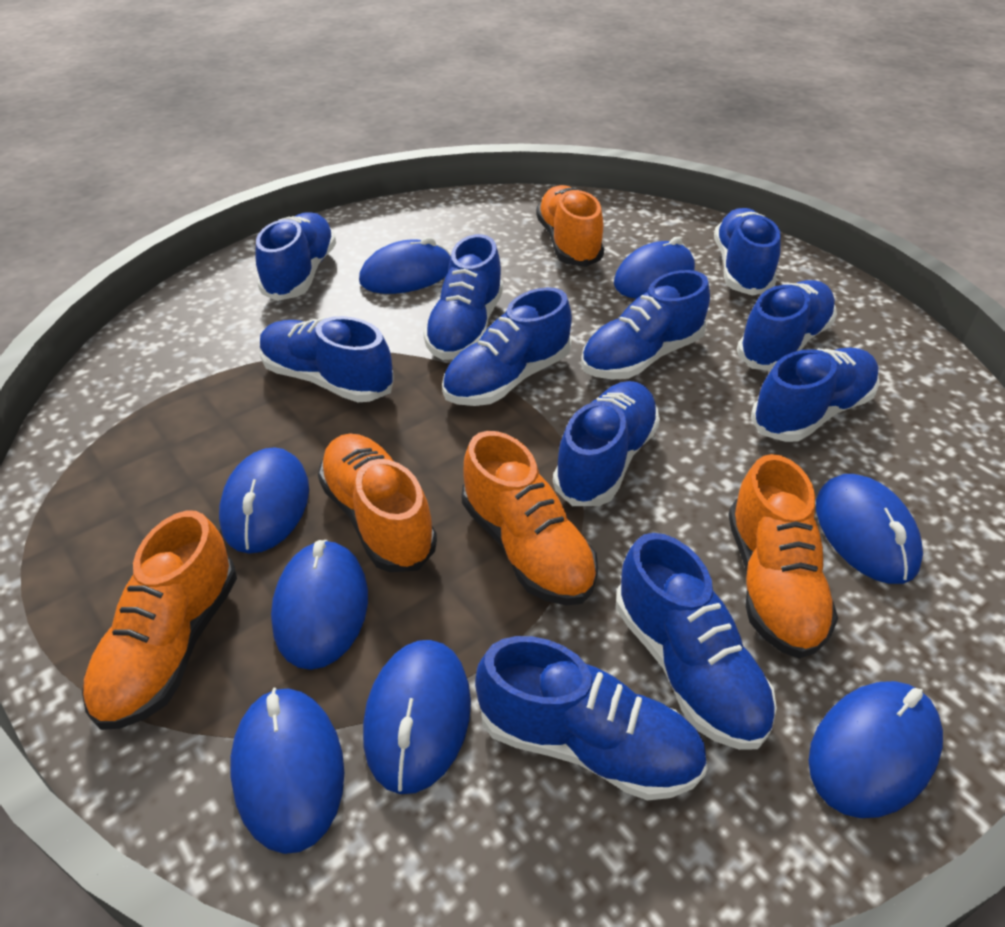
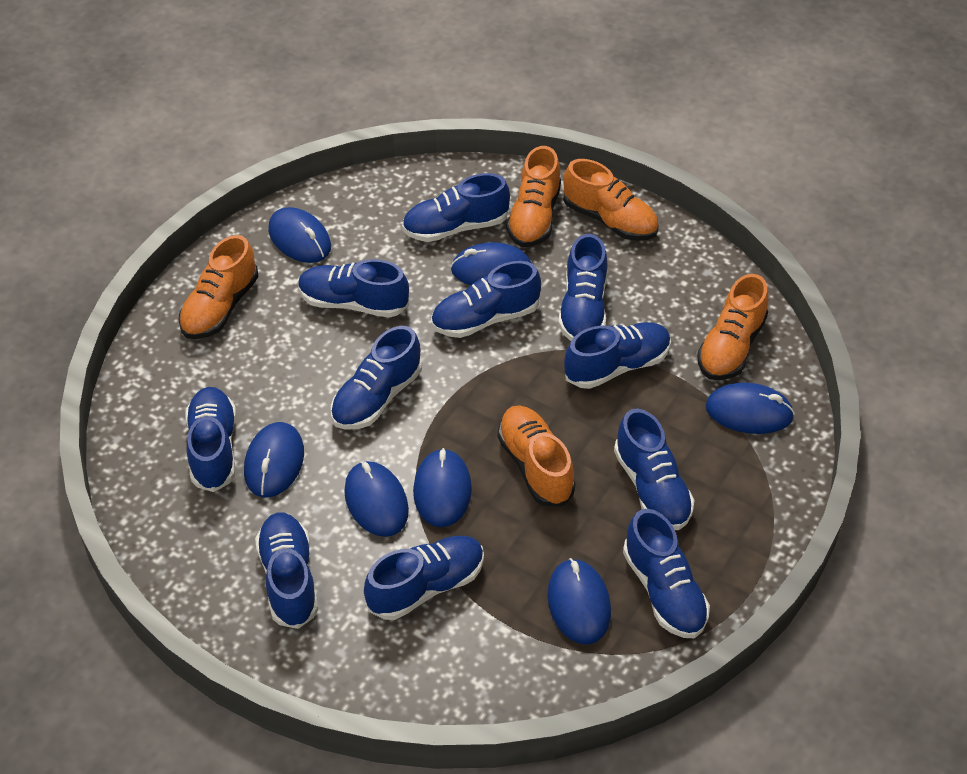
blue mouse: [219,447,309,553] [230,687,344,854] [271,540,368,670] [359,237,451,294] [363,640,471,794] [614,237,695,299] [808,681,943,818] [816,474,923,584] = 8 -> [244,422,304,498] [268,207,331,263] [344,461,409,537] [413,448,472,527] [451,242,531,285] [547,558,611,644] [705,383,795,434] = 7

